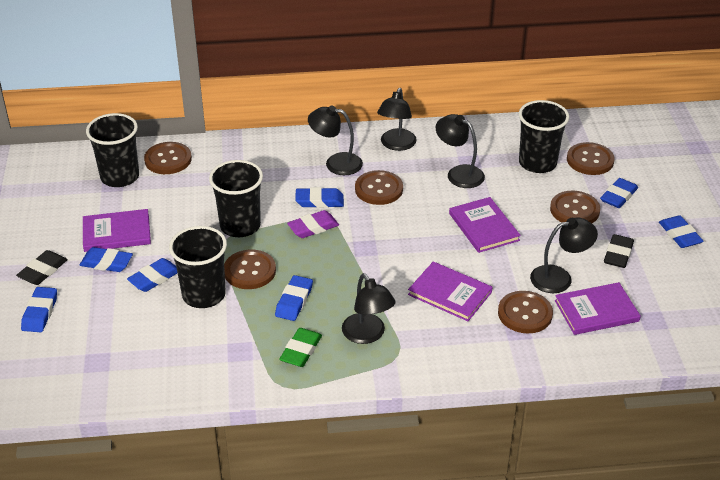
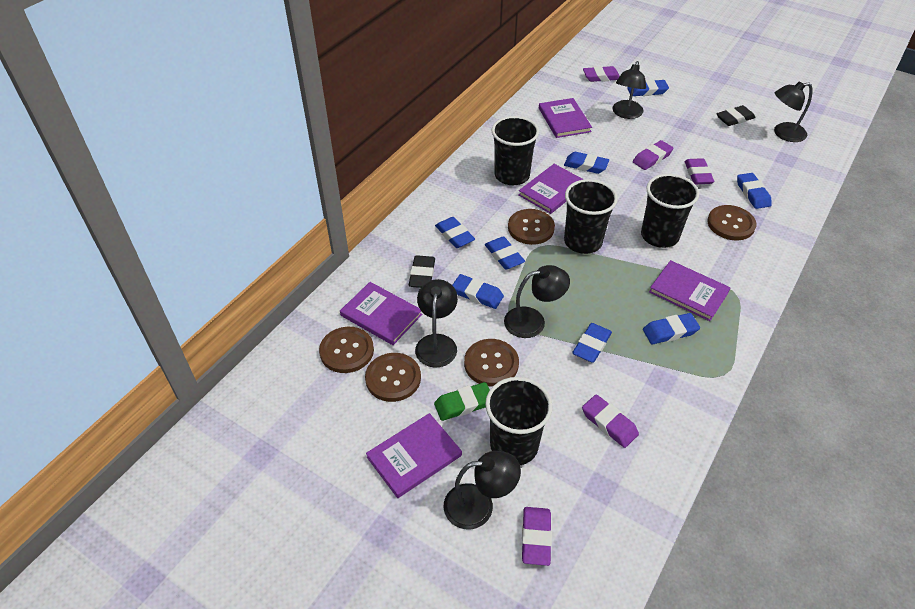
blue eraser: [21,287,57,332] [80,247,133,272] [127,258,177,292] [275,275,313,321] [295,187,344,208] [600,178,638,208] [659,215,703,248] = 7 -> [435,217,475,248] [452,274,504,309] [485,236,525,270] [564,152,609,174] [572,323,612,363] [627,80,669,96] [643,313,700,344] [737,173,772,209] = 8
brown button: [144,142,192,174] [224,250,276,289] [355,170,403,205] [498,291,553,334] [550,191,600,223] [567,142,615,175] = 6 -> [319,327,374,373] [365,353,421,402] [464,339,519,386] [508,209,555,245] [707,205,756,240] = 5
purple book: [83,209,151,252] [408,261,493,321] [449,197,521,253] [555,282,641,335] = 4 -> [340,282,422,345] [366,413,462,498] [519,164,584,214] [539,98,592,138] [649,260,731,321] = 5
purple eraser: [287,210,339,238] = 1 -> [522,507,552,566] [582,394,639,448] [583,66,620,82] [633,140,674,170] [685,158,714,184] = 5

